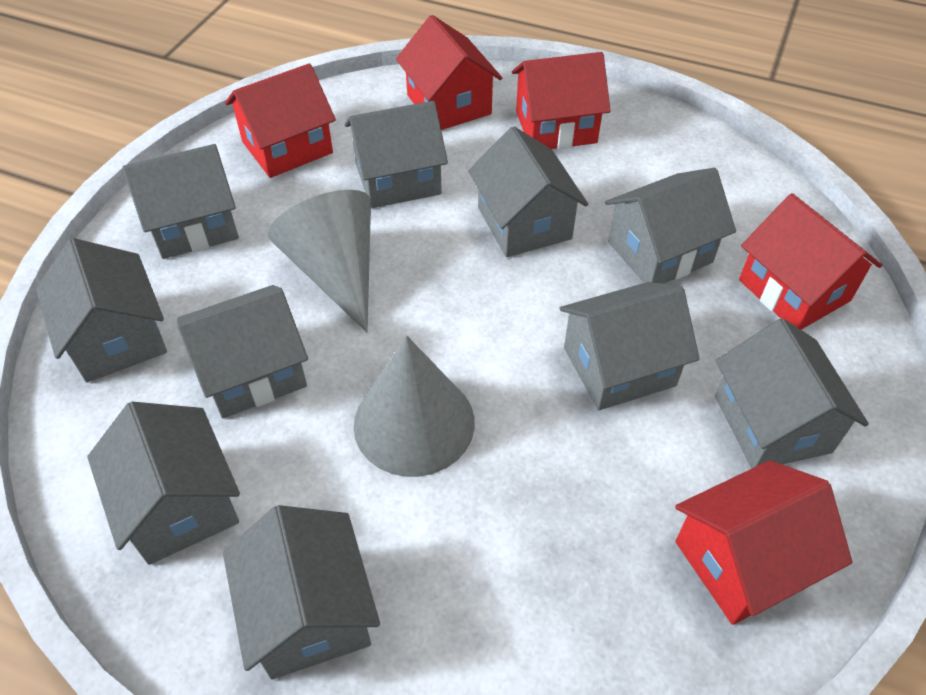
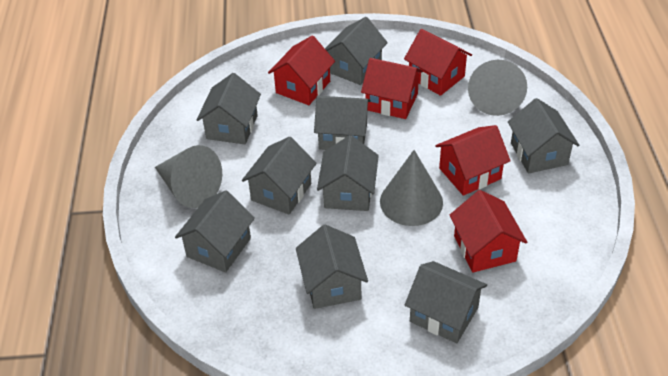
grey cone: [268,190,371,332] [354,336,475,477] = 2 -> [155,145,222,208] [380,150,443,226] [468,60,527,116] = 3
grey house: [36,238,167,383] [87,402,240,565] [123,144,239,259] [177,285,308,418] [223,505,380,680] [345,101,448,208] [468,126,588,257] [560,282,700,410] [605,168,736,284] [715,318,869,469] = 10 -> [175,190,255,273] [197,73,261,144] [242,137,317,214] [296,224,368,309] [314,96,371,150] [317,135,379,211] [325,17,388,85] [405,261,487,343] [508,98,579,173] = 9

